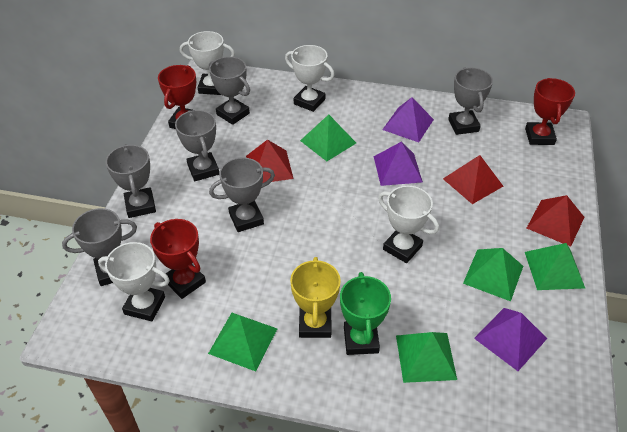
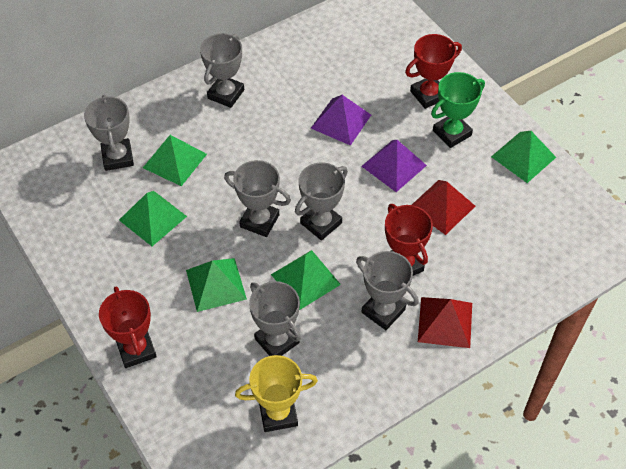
purple pyramid: [374,142,423,186] [382,97,434,142] [474,308,547,371] = 3 -> [311,95,371,146] [362,140,427,192] = 2
red pyramid: [246,139,294,183] [443,155,503,204] [527,195,584,247] = 3 -> [412,180,475,235] [418,297,472,348] = 2
white trophy: [98,242,170,321] [180,31,235,95] [285,45,335,112] [378,186,439,263] = 4 -> none = 0

